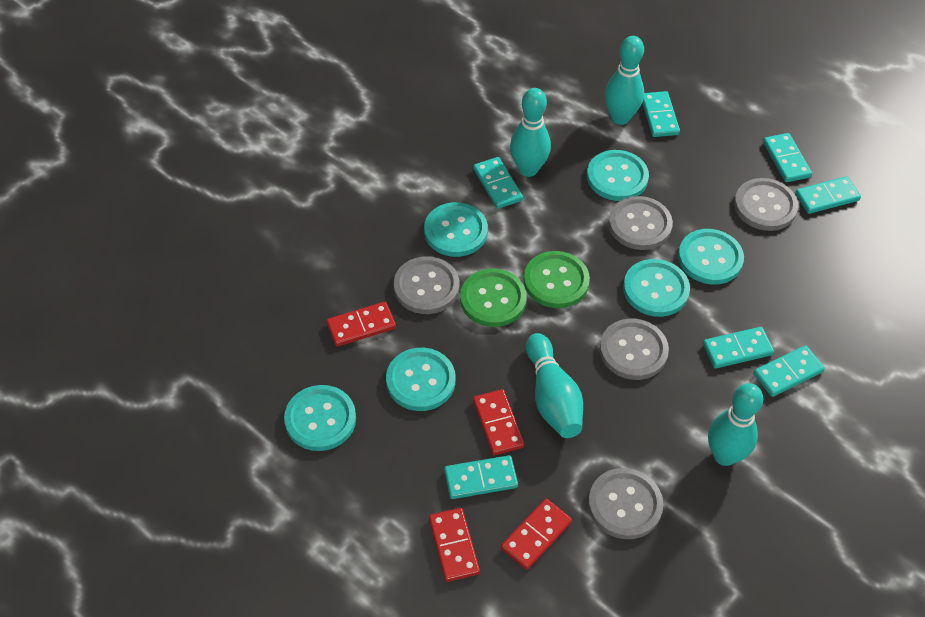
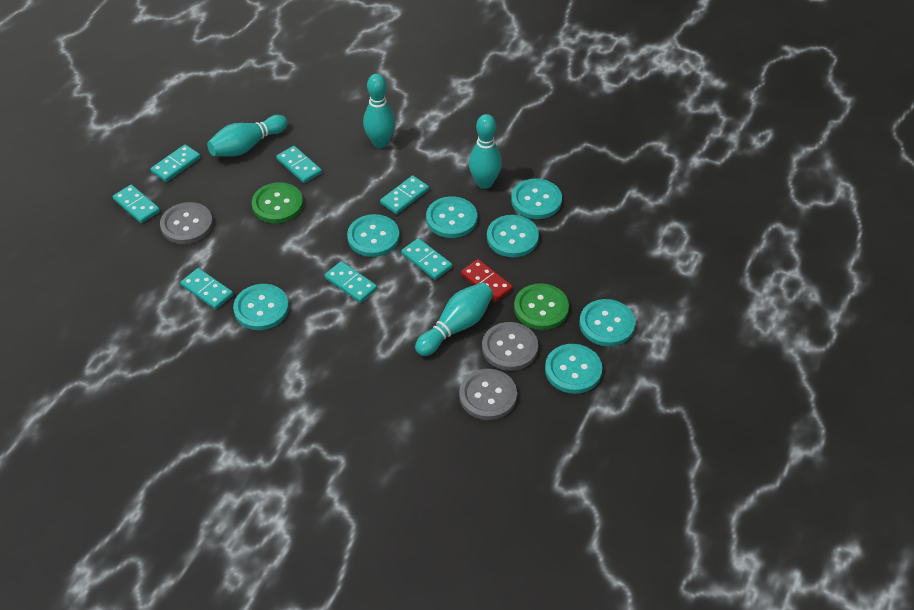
grey button: [394,256,459,314] [588,468,663,539] [600,319,669,380] [608,196,673,250] [734,178,798,231] = 5 -> [160,202,213,244] [459,369,517,420] [482,322,538,371] = 3
red domino: [326,302,396,347] [429,508,480,582] [473,389,524,455] [501,499,572,570] = 4 -> [461,259,513,302] = 1
turquoise button: [284,385,356,451] [386,348,456,411] [424,202,488,257] [587,150,649,201] [623,259,690,317] [678,229,744,285] = 6 -> [233,284,289,330] [347,214,400,257] [426,196,477,238] [487,215,539,257] [511,178,562,219] [545,344,602,394] [580,299,635,347] = 7

